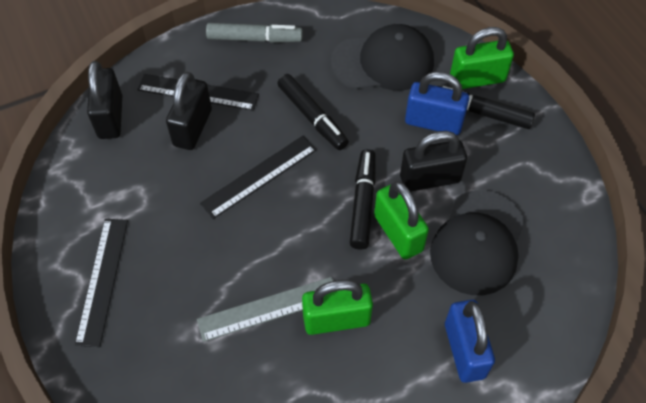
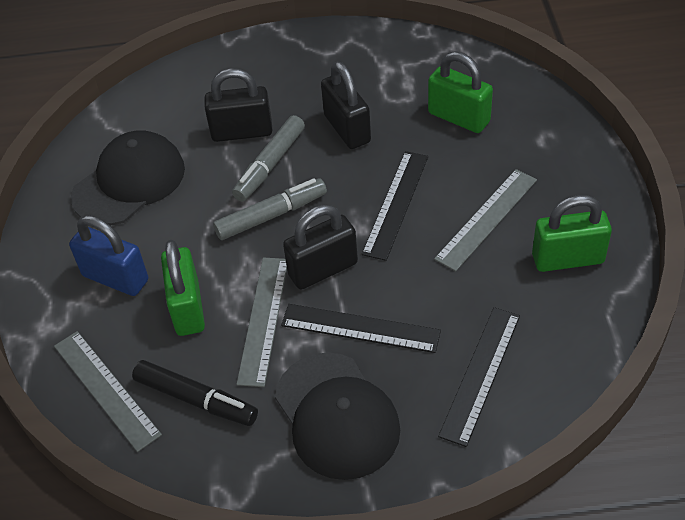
black marker: [277,74,349,150] [350,149,376,250] [439,86,535,129] = 3 -> [132,360,258,426] = 1
blue padlock: [405,71,469,135] [445,300,495,383] = 2 -> [69,215,148,296] = 1
grey marker: [206,23,303,43] = 1 -> [213,178,327,240] [232,115,305,202] = 2
grey ruler: [197,277,333,342] = 1 -> [54,331,162,452] [236,258,287,387] [434,169,537,271] = 3

